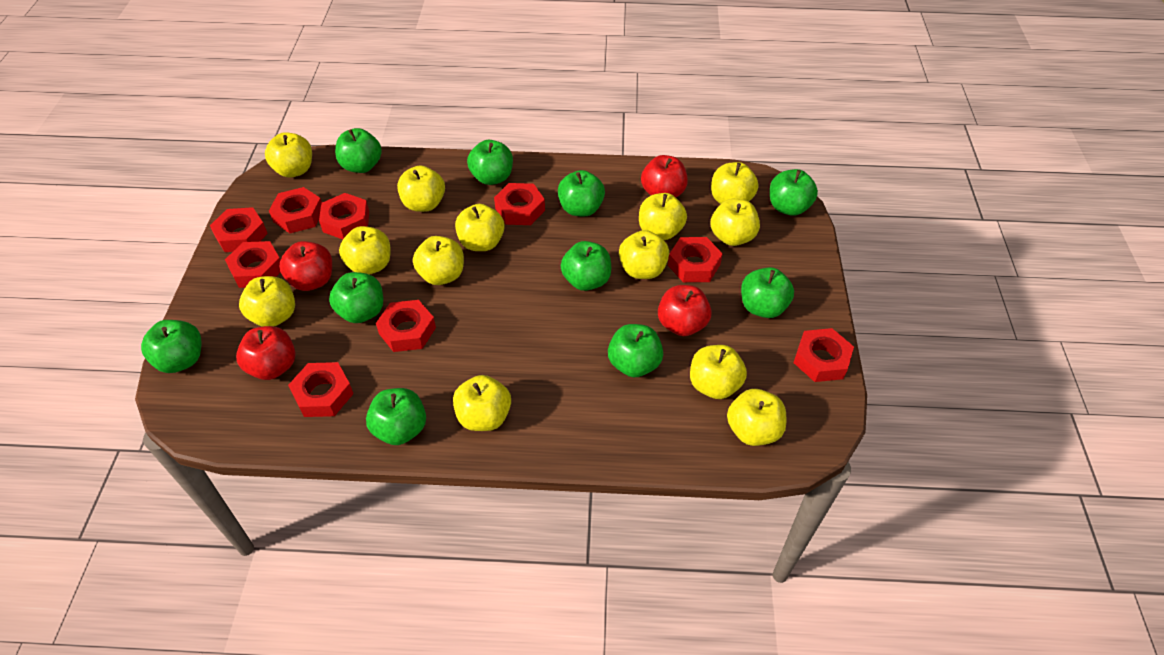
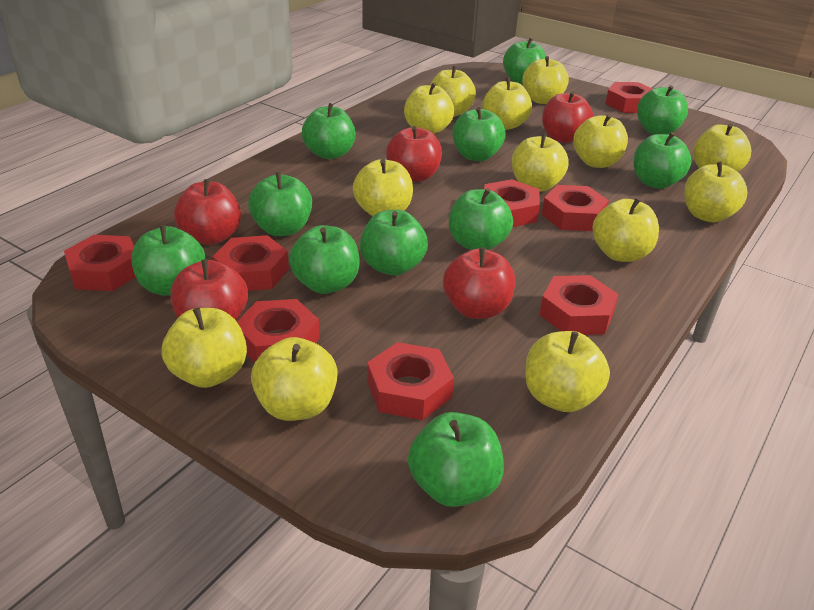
green apple: [141,320,202,373] [329,272,383,323] [335,128,382,173] [366,388,426,445] [467,140,513,185] [558,170,605,216] [561,241,611,291] [608,324,663,378] [741,267,794,318] [770,169,818,216] = 10 -> [131,225,205,296] [248,172,312,236] [289,225,360,294] [302,103,356,159] [360,210,428,276] [408,412,504,507] [449,188,513,250] [452,107,506,161] [503,38,546,84] [634,132,692,189] [637,85,688,135] = 11
red apple: [236,326,296,380] [279,241,332,291] [641,155,688,197] [658,285,712,336] = 4 -> [171,259,248,321] [174,179,241,245] [386,126,442,182] [443,248,515,319] [542,91,593,143] = 5
red nut: [210,207,268,252] [225,241,281,288] [269,187,322,233] [288,362,353,417] [319,193,369,239] [376,300,436,352] [494,183,545,225] [668,237,723,282] [793,328,854,382] = 9 -> [64,235,136,291] [212,235,289,291] [237,299,320,363] [367,342,454,420] [484,179,540,227] [540,275,618,335] [542,185,609,231] [605,82,652,113] = 8

